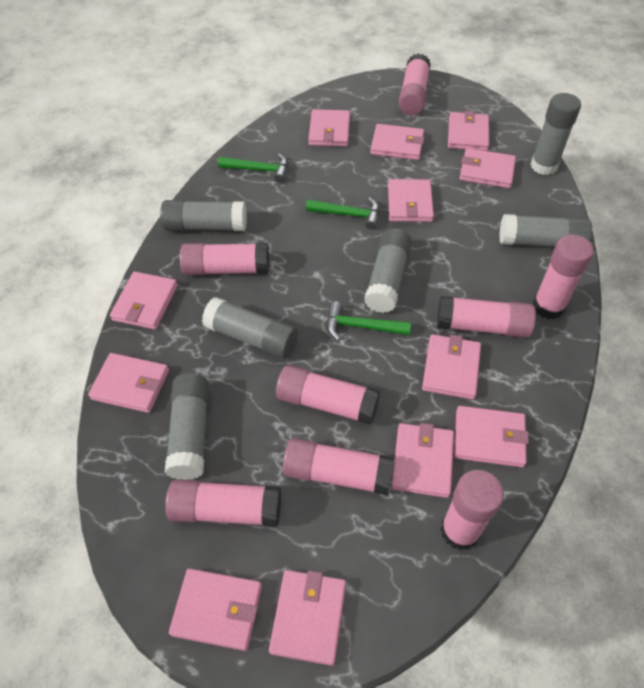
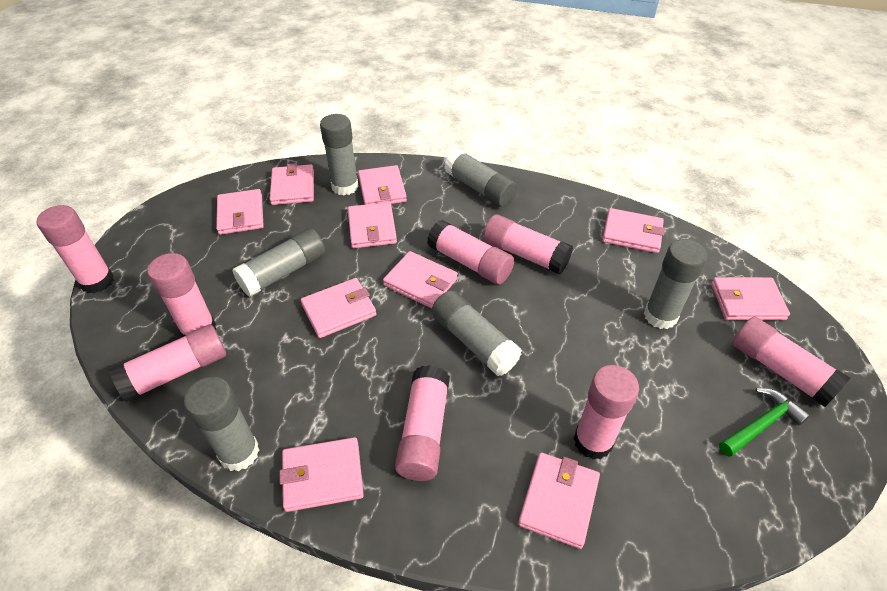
green hammer: [218,154,288,183] [306,197,379,229] [327,301,411,341] = 3 -> [719,388,810,457] = 1
pink wallet: [88,353,169,413] [110,272,178,330] [169,569,262,651] [269,570,346,666] [308,109,350,147] [370,124,424,160] [388,179,434,222] [392,423,454,498] [422,334,481,400] [448,111,489,151] [454,406,529,467] [459,148,516,188] = 12 -> [216,189,264,235] [270,163,314,205] [279,437,364,512] [301,278,376,338] [348,202,397,248] [358,165,407,205] [383,251,458,308] [518,452,600,549] [602,208,665,253] [711,277,790,320] = 10

